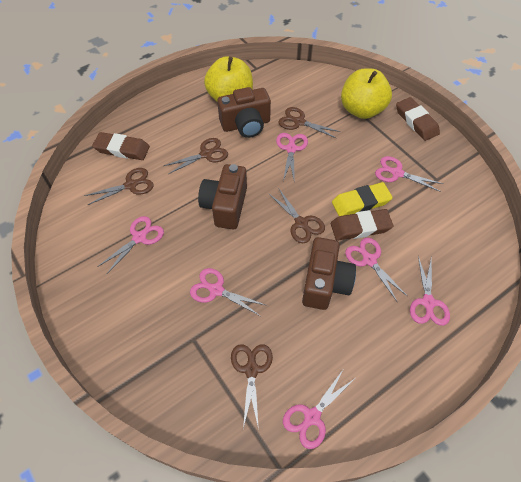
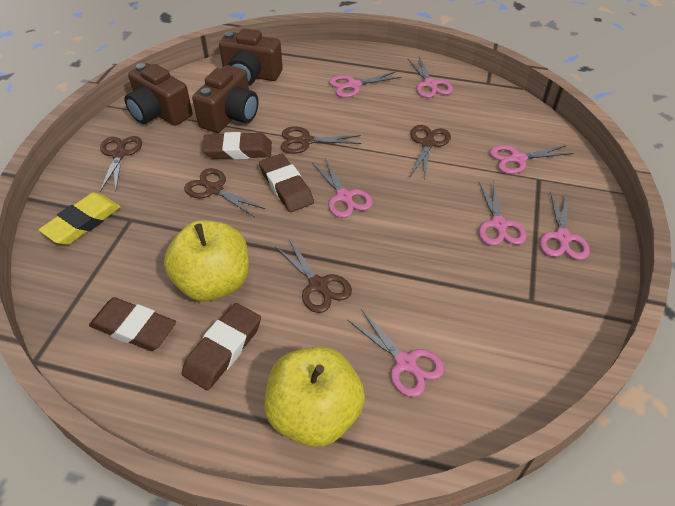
brown eraser: [92,132,150,160] [331,209,394,241] [396,97,440,141] = 3 -> [89,297,176,351] [182,303,261,391] [202,132,272,159] [259,154,314,212] = 4

